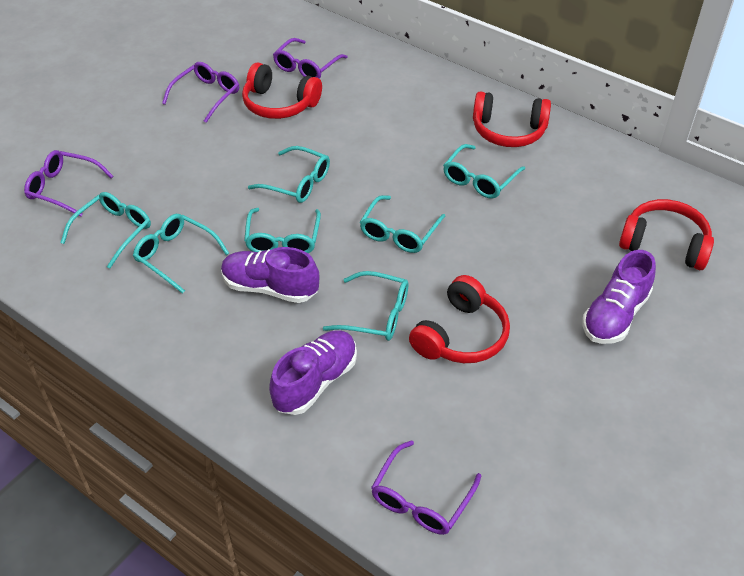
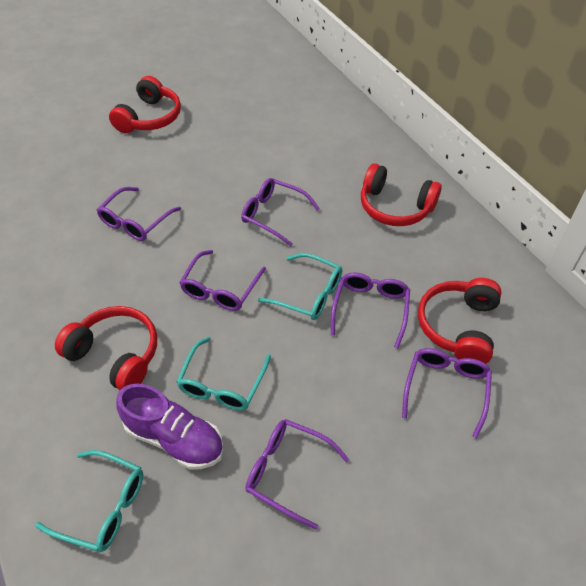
purple glasses: [24,150,114,217] [162,62,239,123] [273,38,348,79] [371,440,481,535] = 4 -> [97,187,181,241] [179,250,266,311] [241,178,320,246] [245,419,349,530] [331,272,410,348] [402,348,492,438] = 6
purple shoe: [221,247,319,303] [269,330,357,415] [582,250,656,344] = 3 -> [116,384,224,470] = 1
turquoise glasses: [60,192,151,269] [133,214,229,294] [244,208,321,253] [248,146,330,203] [323,271,409,341] [360,195,445,253] [443,144,525,199] = 7 -> [35,450,143,552] [176,337,271,411] [258,253,342,320] = 3

